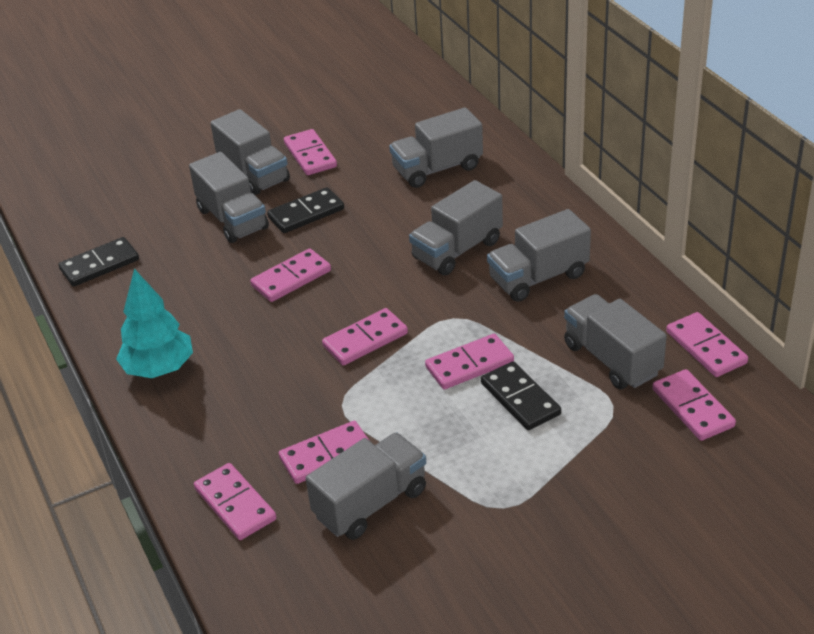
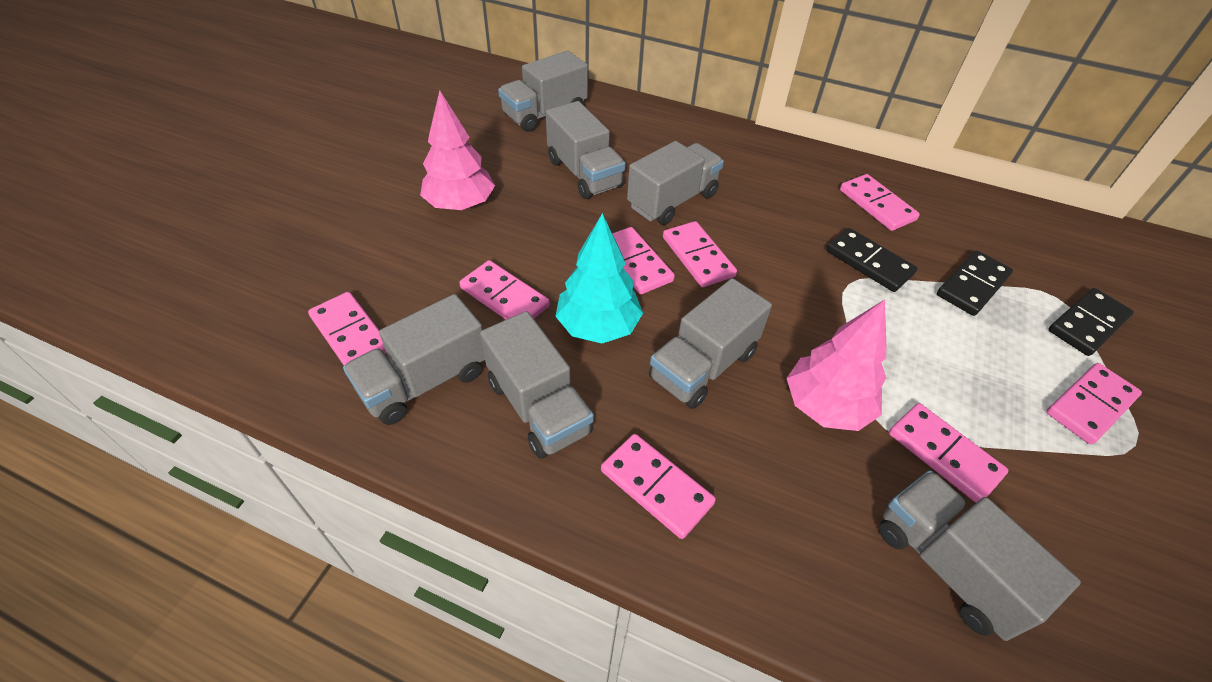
pink tree: none = 0 -> [420,90,495,210] [787,300,886,431] = 2

